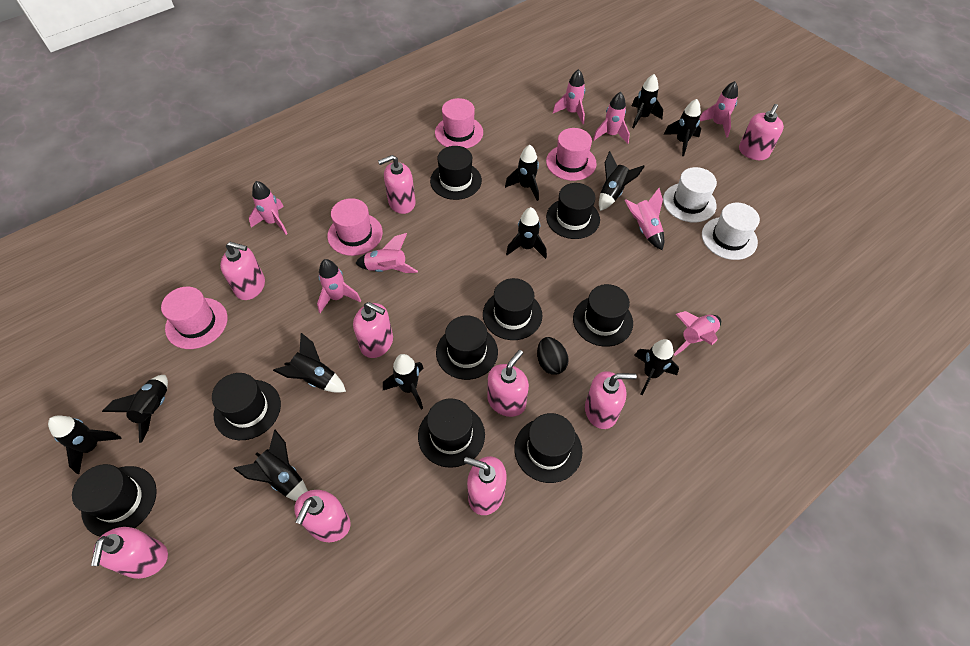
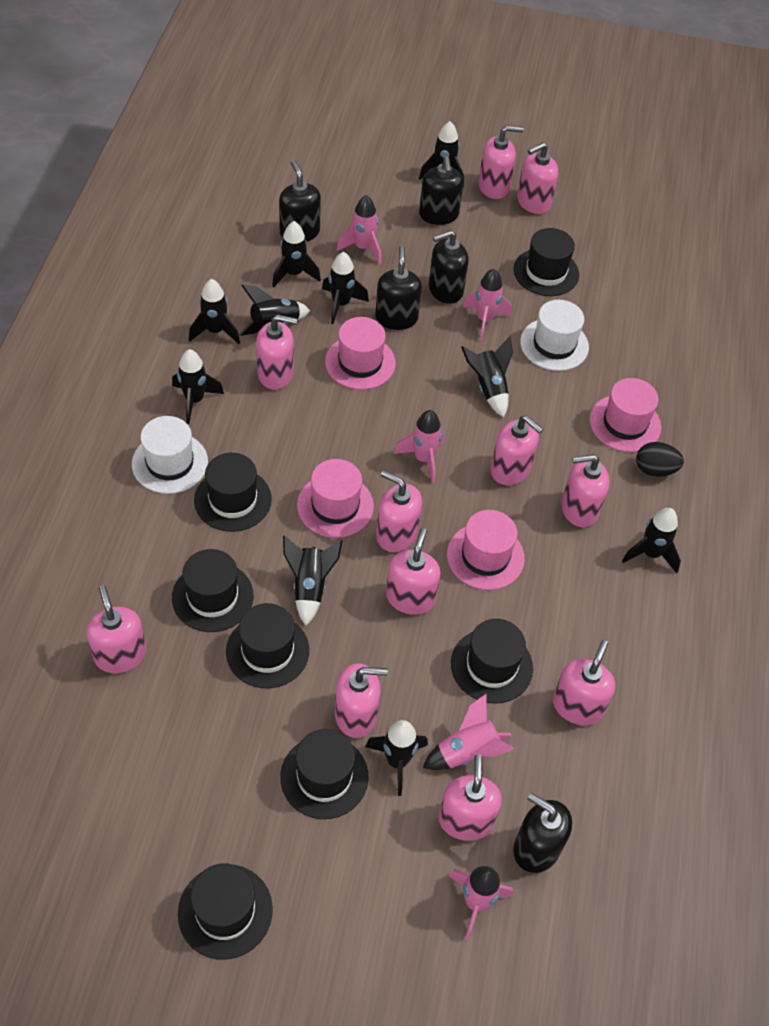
black hat: [72,464,157,537] [212,373,281,440] [418,398,485,468] [430,146,482,200] [436,316,498,380] [483,278,542,340] [514,413,582,483] [546,183,600,239] [573,284,633,347] = 9 -> [172,549,253,632] [178,863,273,960] [194,453,272,532] [226,603,309,688] [280,729,369,819] [451,619,533,703] [514,228,579,296] = 7
black rocket: [48,415,121,474] [102,375,168,443] [233,430,308,501] [273,333,346,393] [383,354,424,409] [505,145,539,201] [506,207,547,259] [599,151,645,211] [632,74,663,129] [634,339,679,395] [664,99,701,156] = 11 -> [172,349,224,424] [189,279,240,344] [239,285,310,336] [272,221,321,288] [283,536,343,625] [322,252,369,324] [365,720,428,796] [419,121,464,187] [461,336,513,417] [622,508,681,573] = 10
black soap dispenser: none = 0 -> [279,160,321,241] [375,246,422,330] [419,156,463,225] [429,230,468,304] [513,793,572,873] = 5
pink rocket: [249,181,288,235] [317,259,361,313] [356,233,418,273] [553,69,585,124] [593,92,630,144] [625,188,664,250] [673,311,721,356] [699,81,738,138] = 8 -> [336,195,381,265] [394,410,445,484] [422,693,514,770] [449,866,513,940] [463,268,512,341] = 5
pink soap dispenser: [91,527,168,579] [220,242,265,300] [294,490,351,542] [353,302,393,358] [378,155,416,214] [464,456,507,515] [487,350,529,417] [585,371,637,429] [739,104,784,160] = 9 -> [86,585,147,673] [256,314,297,389] [335,663,388,738] [376,470,422,552] [386,528,441,615] [438,754,502,841] [478,125,523,199] [491,415,543,485] [517,142,558,214] [553,640,615,725] [561,454,610,527] = 11

